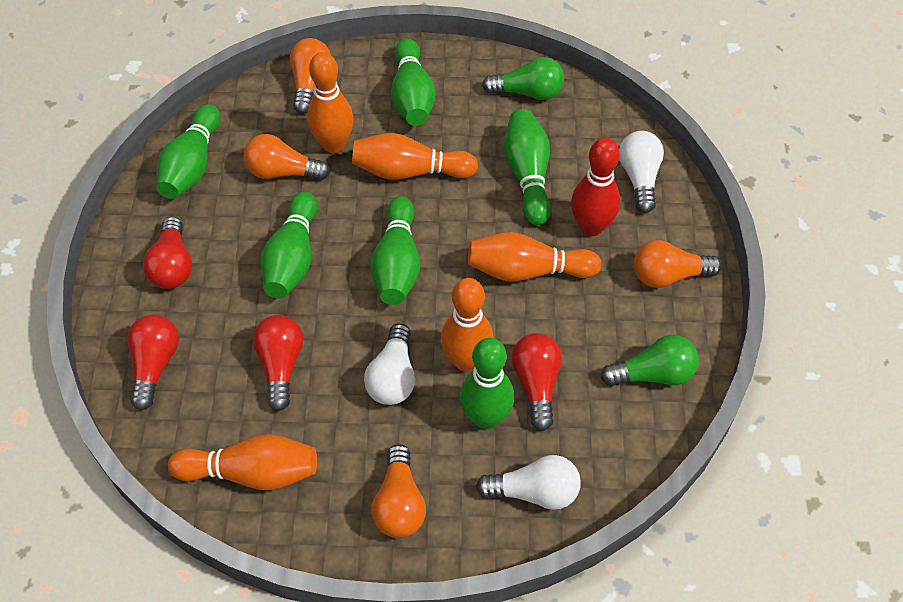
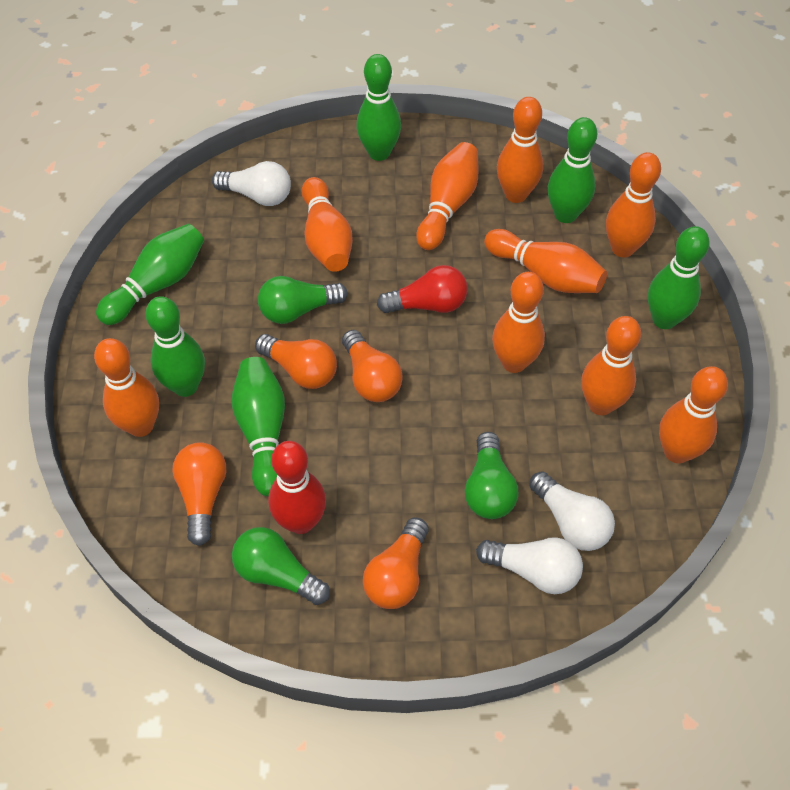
green light bulb: [482,57,564,100] [601,335,699,386] = 2 -> [232,527,330,605] [258,276,348,324] [465,432,519,519] = 3
orange bowling pin: [168,434,317,490] [307,52,354,153] [352,133,478,180] [441,278,494,372] [468,232,601,281] = 5 -> [94,338,159,437] [302,177,353,272] [416,142,478,250] [484,229,607,293] [492,272,545,373] [497,97,543,203] [581,316,641,415] [606,152,661,258] [659,366,728,463] = 9
red light bulb: [127,314,179,410] [143,216,192,289] [253,315,303,411] [512,333,562,431] = 4 -> [377,265,468,313] = 1

